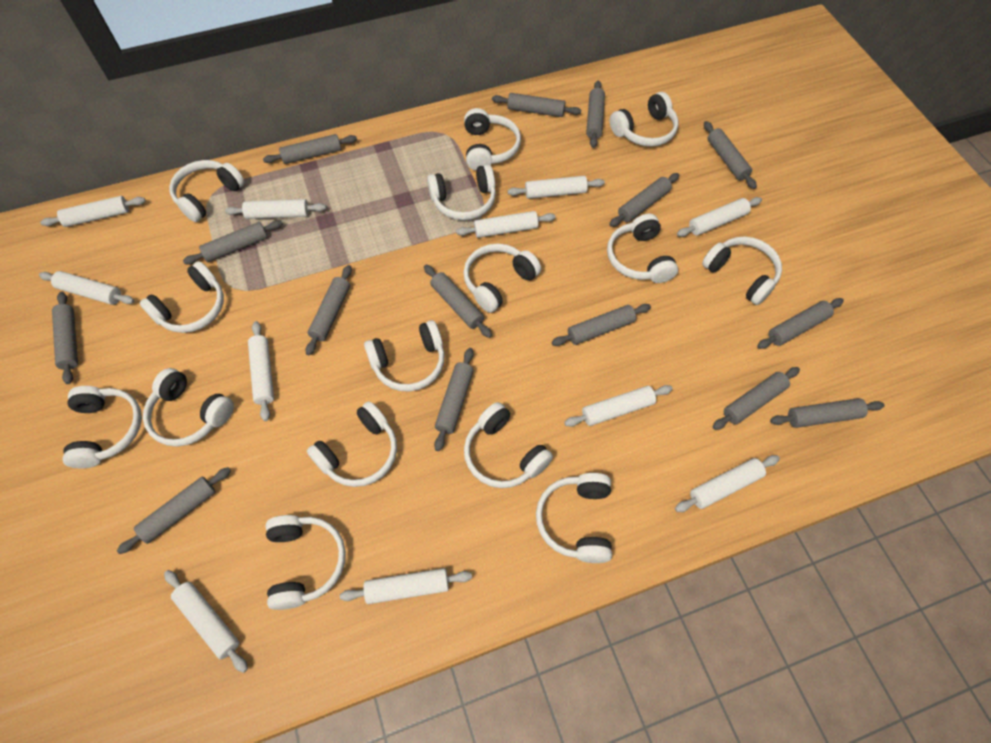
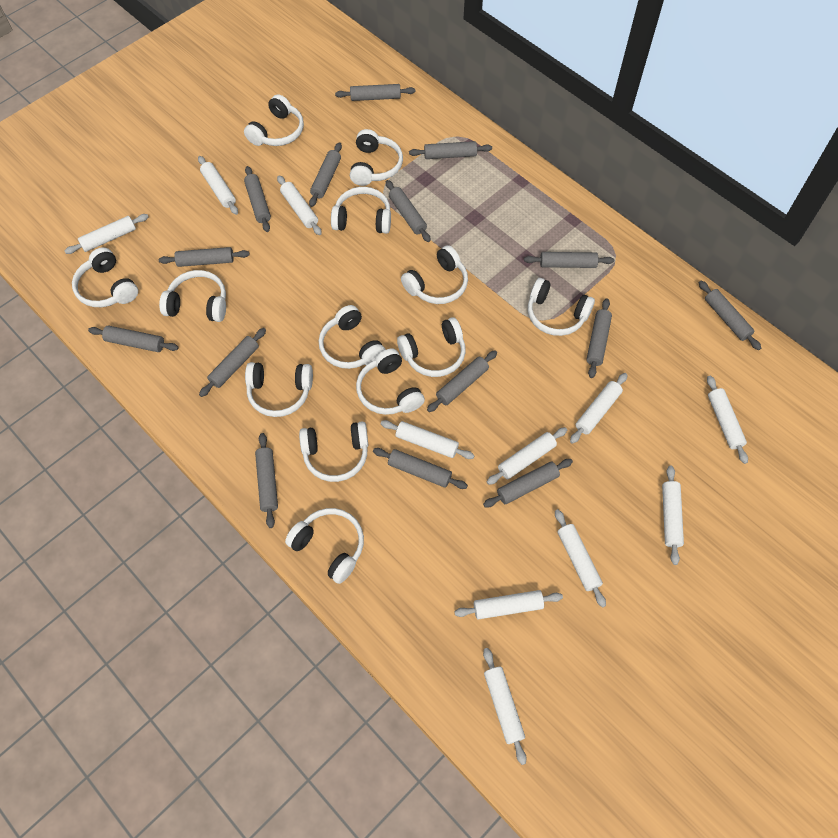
white headphones: [63,386,142,468] [140,261,224,333] [143,368,234,447] [169,160,245,222] [266,515,346,610] [307,401,397,487] [364,320,445,391] [427,164,496,220] [463,243,541,313] [464,108,521,170] [464,402,553,488] [536,473,612,563] [607,214,678,283] [610,92,678,147] [702,236,782,305] = 15 -> [72,247,138,307] [159,270,226,322] [244,94,304,146] [245,362,313,417] [285,508,364,584] [299,421,368,482] [319,305,386,369] [331,187,391,234] [350,129,403,186] [356,349,425,415] [397,317,466,377] [401,245,468,304] [528,278,595,336] = 13

